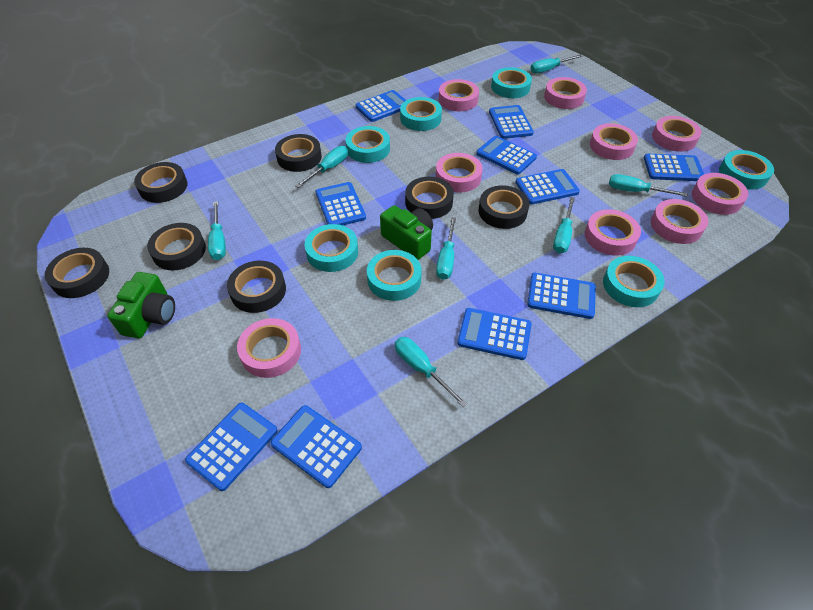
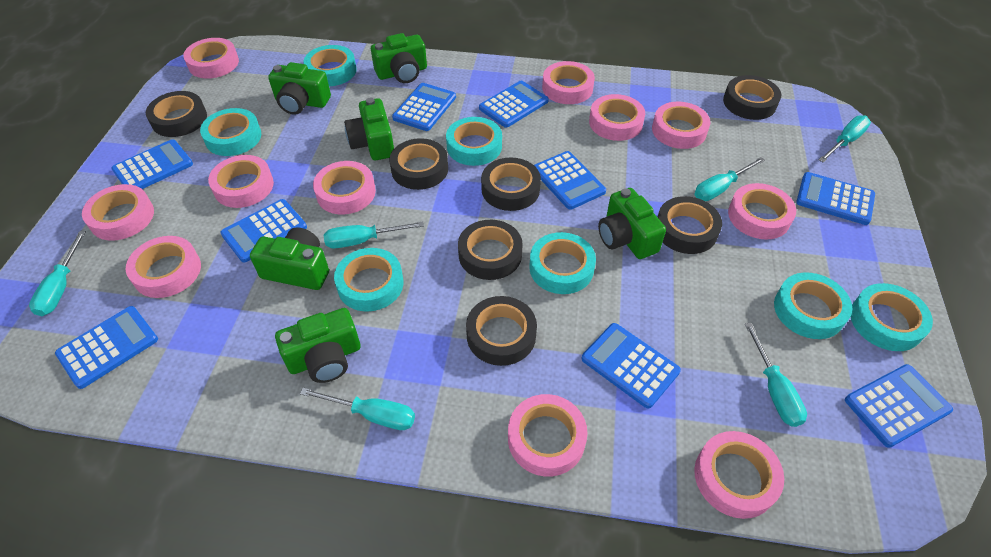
blue calculator: [185,403,278,491] [270,405,362,488] [316,182,366,225] [356,90,406,122] [457,308,532,360] [476,136,537,175] [489,105,534,139] [515,169,580,205] [527,273,596,319] [644,154,704,181] = 10 -> [55,306,158,389] [111,139,193,189] [220,199,307,262] [392,83,456,131] [479,81,549,128] [534,151,606,210] [582,323,681,409] [796,172,875,225] [845,364,953,448] = 9
green camera: [107,272,175,338] [380,205,433,260] = 2 -> [250,227,329,290] [268,62,331,115] [275,308,361,383] [344,97,394,160] [371,33,427,83] [598,188,666,259] = 6
pink tape: [237,318,301,378] [436,153,483,193] [439,79,479,111] [544,77,587,109] [585,209,641,256] [590,123,638,160] [651,199,708,244] [652,116,702,152] [692,173,748,215] = 9 -> [82,184,154,241] [126,236,201,298] [183,38,239,79] [208,155,274,208] [313,161,376,214] [508,394,588,477] [542,61,595,104] [589,94,645,141] [652,102,710,149] [694,431,784,519] [728,183,796,240] = 11
turquoise screwdriver: [208,201,226,260] [295,146,348,188] [395,337,468,407] [436,217,456,280] [530,55,582,74] [553,197,575,253] [609,174,687,197] = 7 -> [29,231,86,316] [300,388,415,430] [324,222,424,248] [694,157,765,201] [745,323,807,427] [819,116,871,163] = 6

